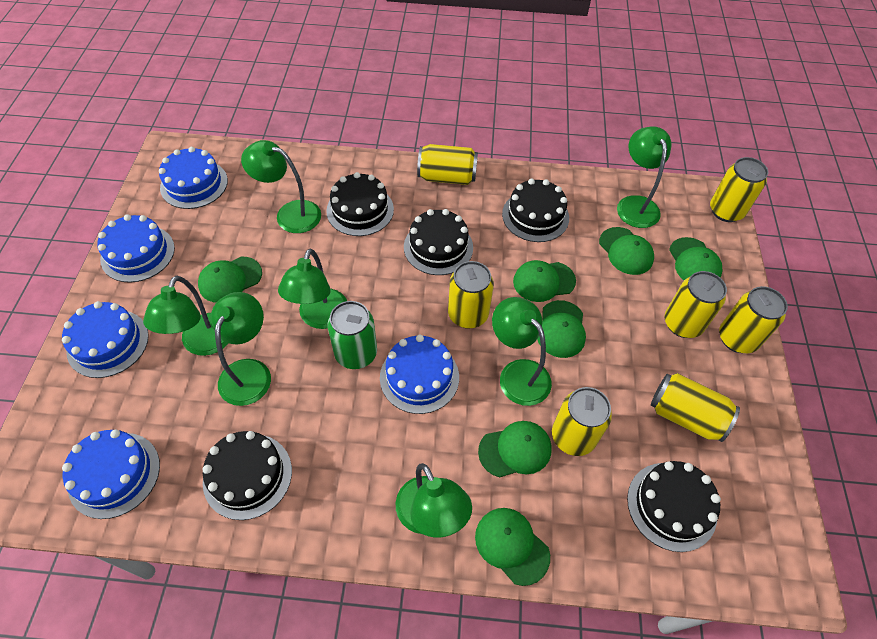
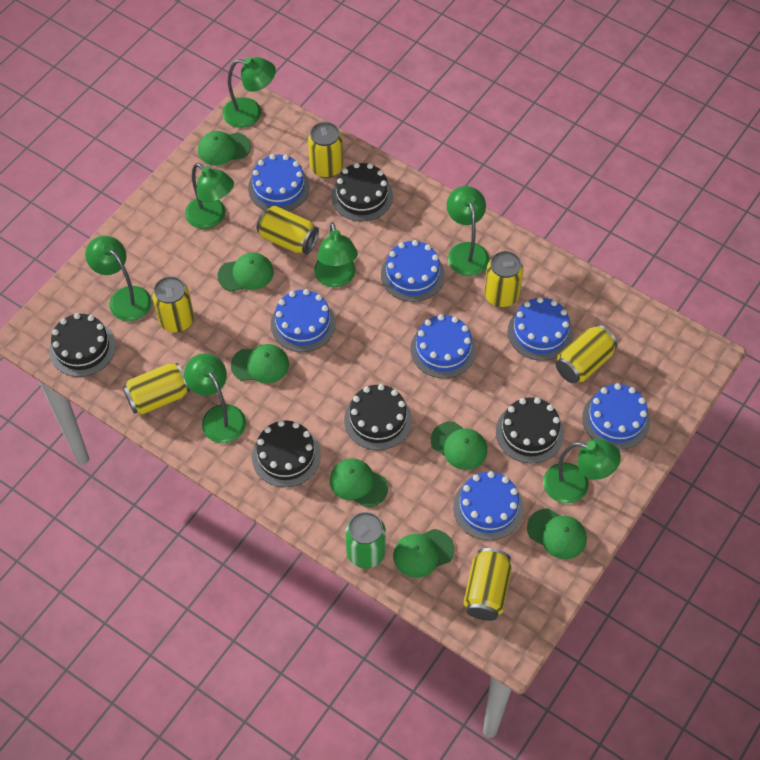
blue cake: [62,301,149,378] [62,430,160,519] [97,214,175,283] [159,147,228,209] [380,335,459,414] = 5 -> [248,154,310,211] [271,289,336,352] [381,240,445,302] [410,314,476,378] [453,471,523,540] [508,297,573,361] [582,383,650,450] = 7

